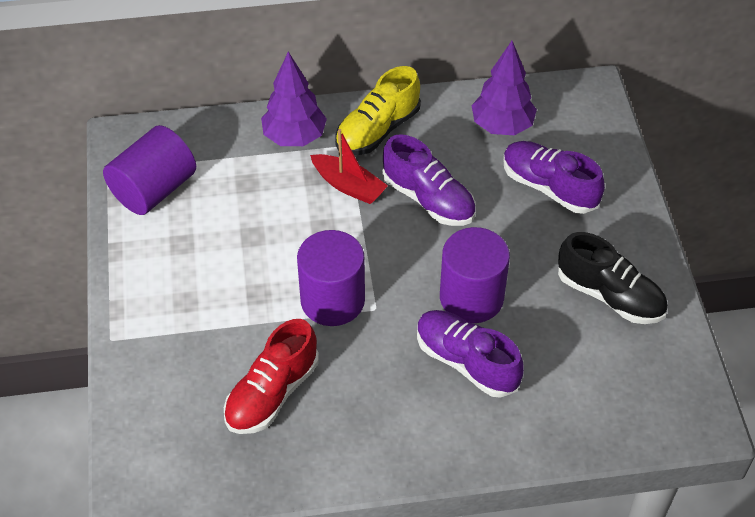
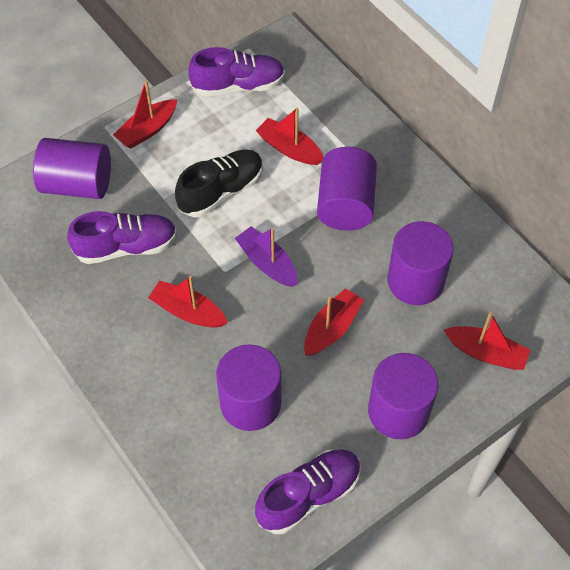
purple boat: none = 0 -> [235,226,298,287] = 1
purple cylinder: [103,125,196,215] [297,230,365,326] [440,227,510,323] = 3 -> [33,138,111,199] [216,344,282,431] [317,147,377,231] [368,353,438,439] [387,221,454,305] = 5
purple tree: [261,52,327,146] [471,41,537,135] = 2 -> none = 0
red boat: [310,129,388,204] = 1 -> [113,80,177,148] [148,276,228,328] [256,108,323,165] [304,288,364,356] [444,312,530,370] = 5
red shoe: [224,319,319,434] = 1 -> none = 0
yellow shoe: [335,66,421,155] = 1 -> none = 0

